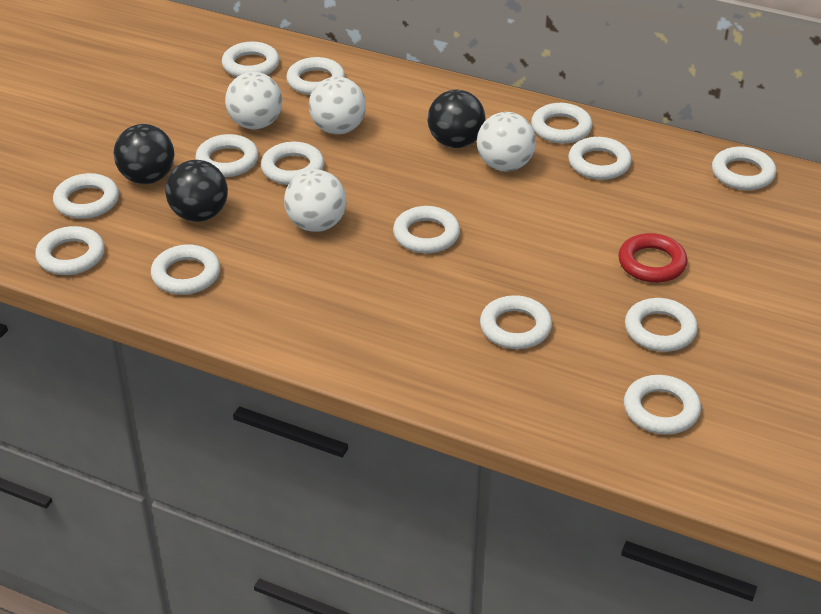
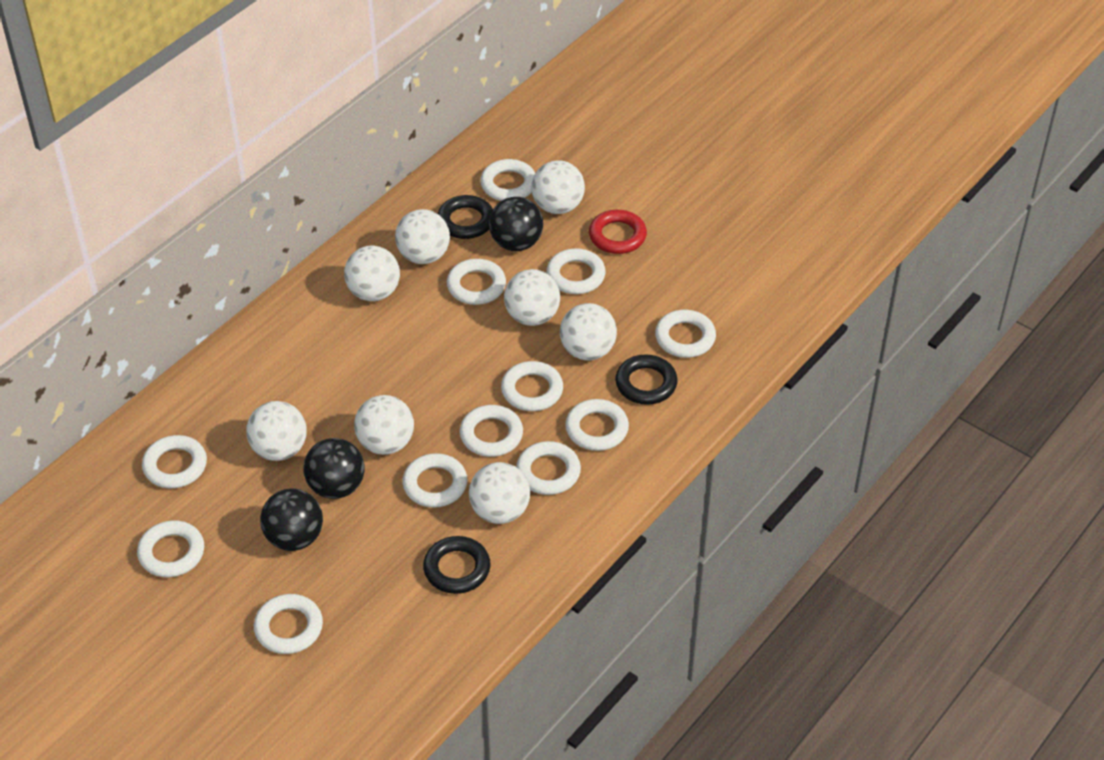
black ring: none = 0 -> [423,536,491,594] [438,195,493,239] [615,354,678,405] = 3
white ball: [225,72,283,129] [284,169,346,232] [309,77,366,134] [477,112,536,171] = 4 -> [246,401,307,461] [344,246,400,301] [354,395,414,455] [395,209,450,264] [469,462,530,524] [504,269,560,326] [531,160,585,214] [560,303,617,360] = 8
white ring: [35,226,105,275] [53,173,119,219] [151,244,220,295] [195,134,259,177] [222,41,279,77] [261,142,324,185] [286,57,345,95] [393,206,460,253] [480,295,552,349] [531,103,592,144] [568,137,632,180] [624,375,701,434] [625,298,698,352] [712,147,776,190] = 14 -> [137,520,204,577] [142,435,207,488] [254,594,323,654] [402,453,467,508] [447,259,506,305] [460,405,523,457] [480,159,535,201] [501,361,563,411] [516,441,581,495] [546,248,606,294] [565,399,629,451] [655,310,716,358] = 12

